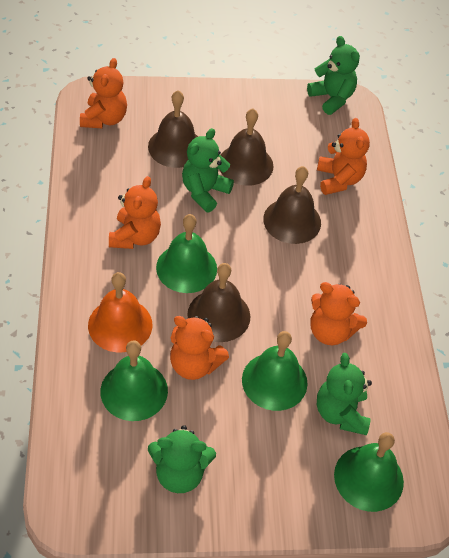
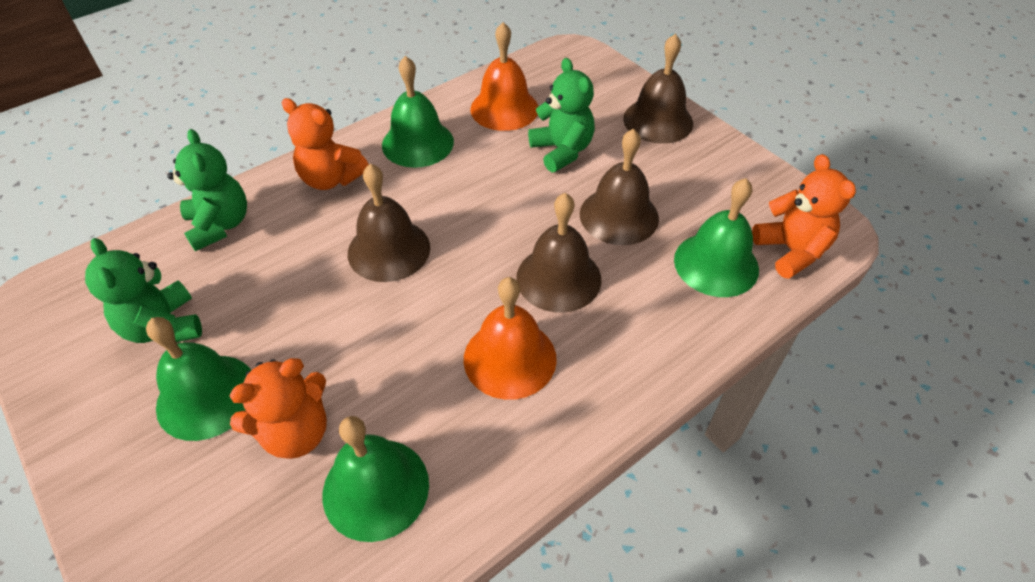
green teddy bear: [148,425,216,493] [182,128,234,212] [307,36,360,115] [317,353,372,435] = 4 -> [85,238,202,343] [167,129,247,251] [528,58,595,172] = 3
orange bell: [88,272,152,352] = 1 -> [464,277,557,400] [470,22,539,131] = 2
orange teddy bear: [80,58,127,128] [109,176,161,249] [170,316,229,380] [310,282,367,345] [317,118,370,195] = 5 -> [229,358,327,459] [282,98,369,190] [752,154,856,279] = 3

